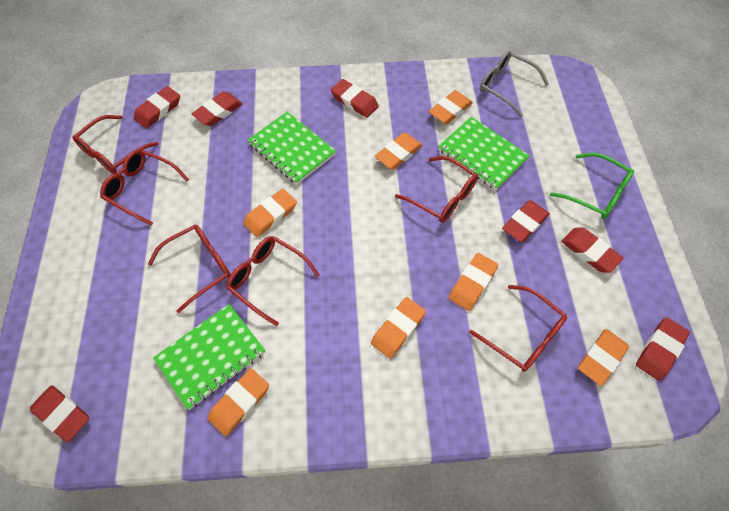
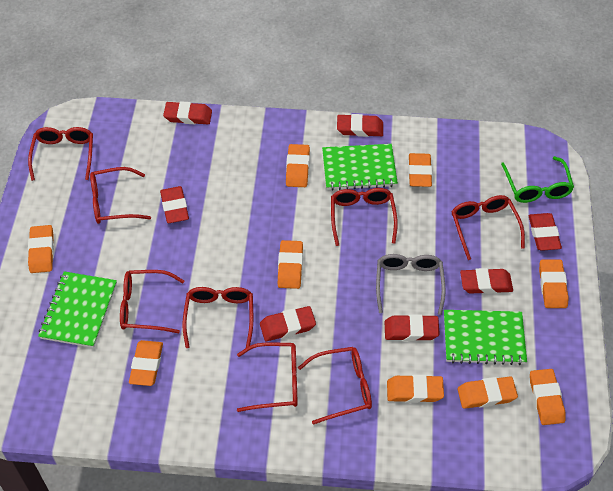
orange eraser: [208,368,269,436] [243,189,297,237] [371,297,426,359] [375,132,423,170] [429,90,473,124] [448,253,498,311] [578,329,629,386] = 7 -> [28,225,54,273] [129,340,163,386] [278,240,303,289] [286,144,310,187] [387,375,444,403] [408,153,432,187] [458,376,518,409] [530,369,565,425] [539,259,569,308] = 9
red glasses: [72,115,159,174] [100,149,189,226] [148,225,231,313] [226,236,320,326] [395,156,478,222] [469,285,567,372] = 6 -> [28,127,93,181] [90,167,151,224] [120,270,184,333] [182,287,253,348] [237,342,298,412] [298,347,372,425] [331,188,398,246] [451,195,525,260] = 8

